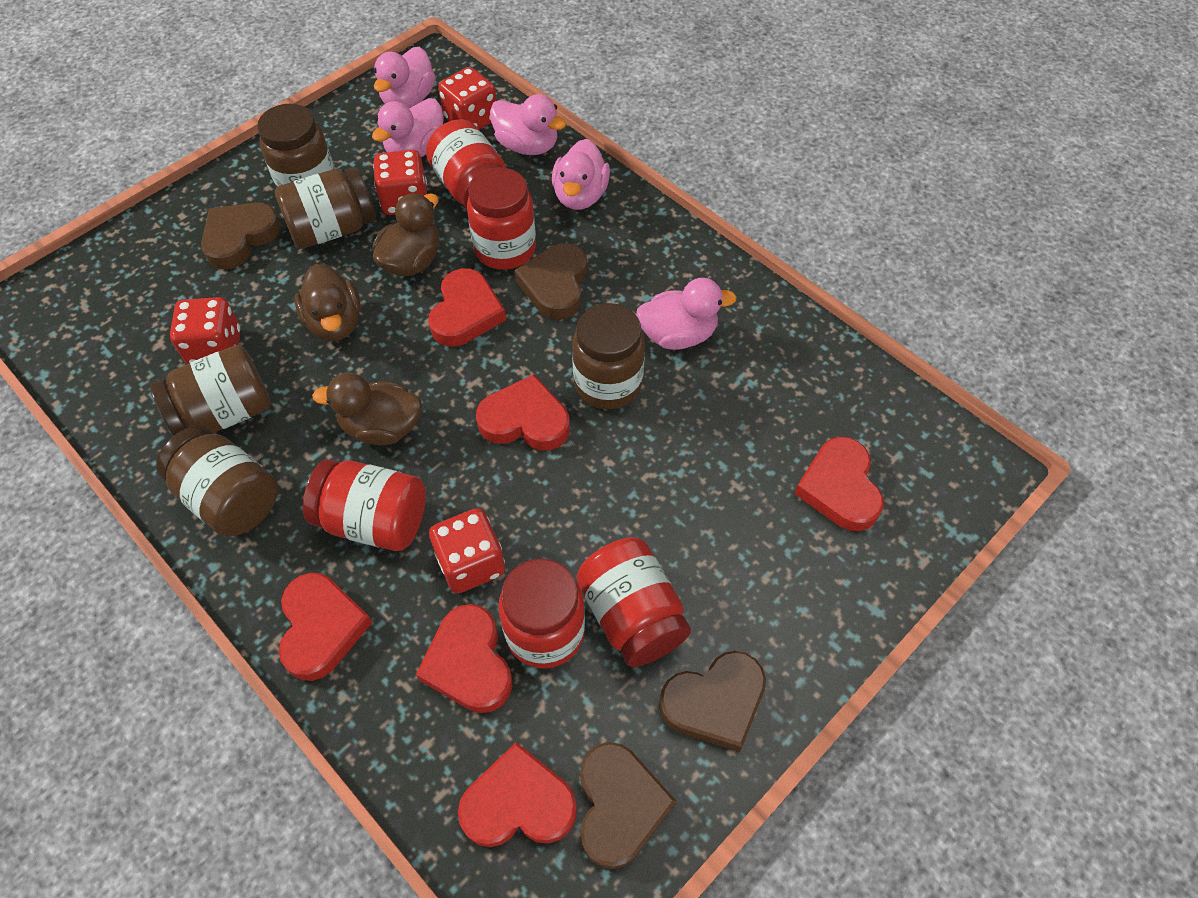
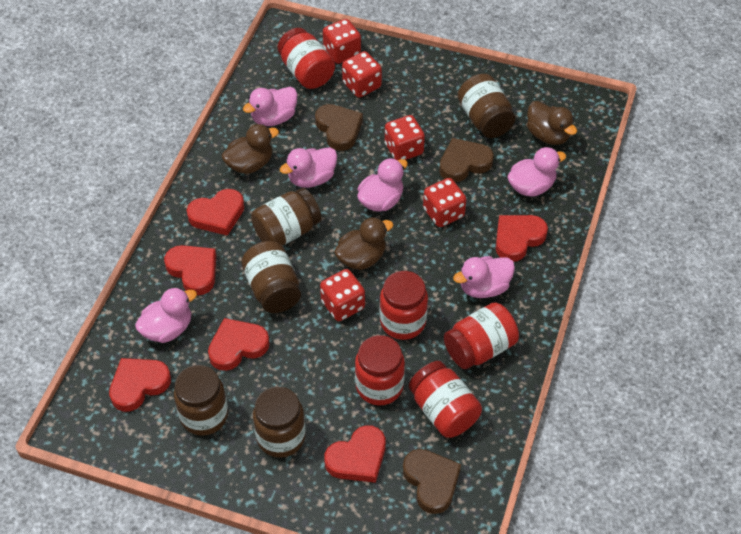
brown heart: [201,203,281,269] [514,243,587,320] [580,742,676,869] [659,651,766,752] = 4 -> [315,104,363,151] [403,449,461,514] [439,138,494,182] = 3
pink duck: [372,98,444,157] [374,47,436,108] [490,94,566,155] [552,139,610,210] [636,278,737,350] = 5 -> [135,287,197,343] [243,87,298,126] [280,147,337,188] [357,158,408,212] [453,256,515,298] [507,147,566,197] = 6
red dice: [170,297,240,364] [373,150,427,215] [429,508,505,593] [438,67,497,129] = 4 -> [320,269,365,321] [323,19,361,64] [342,51,382,98] [385,115,425,160] [423,178,466,227] = 5

